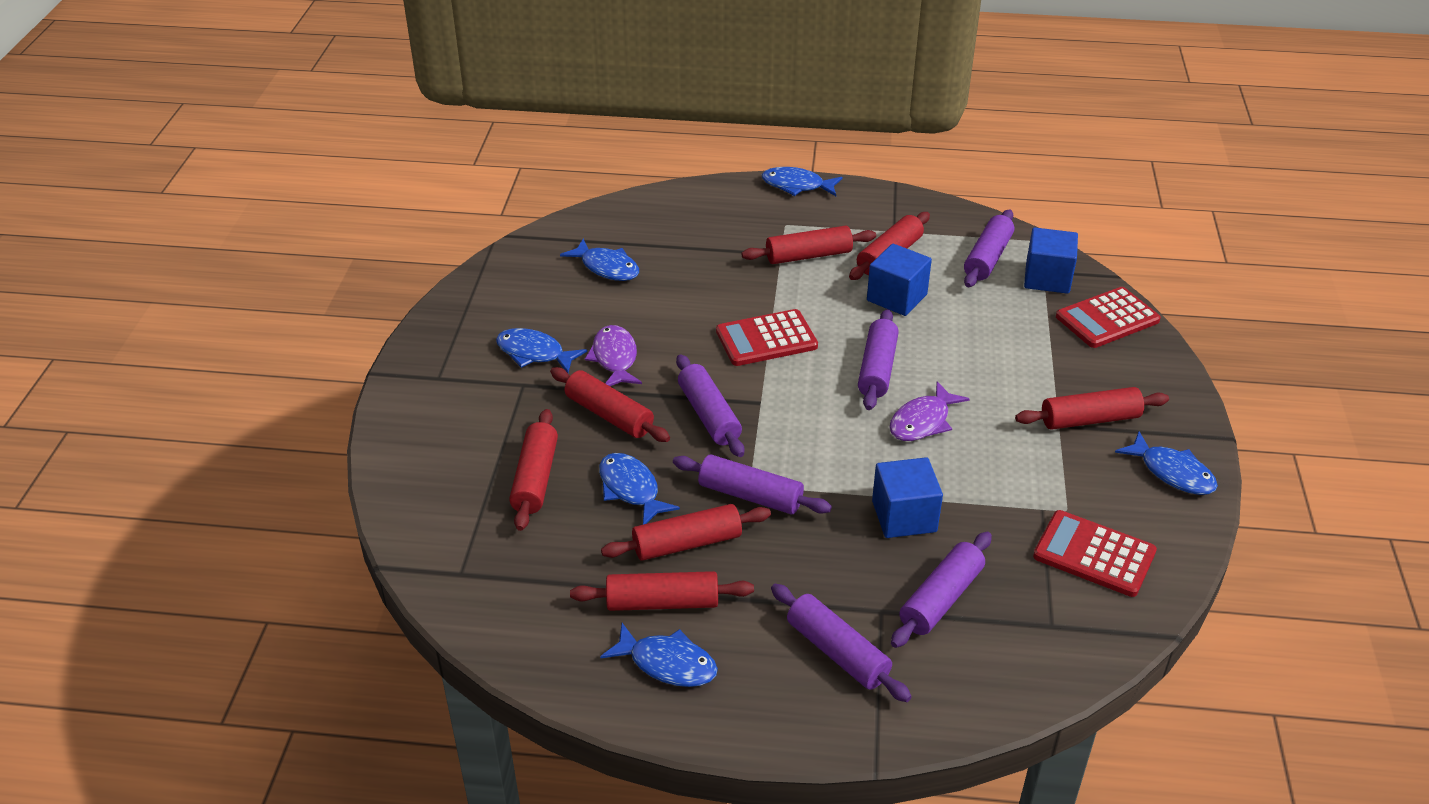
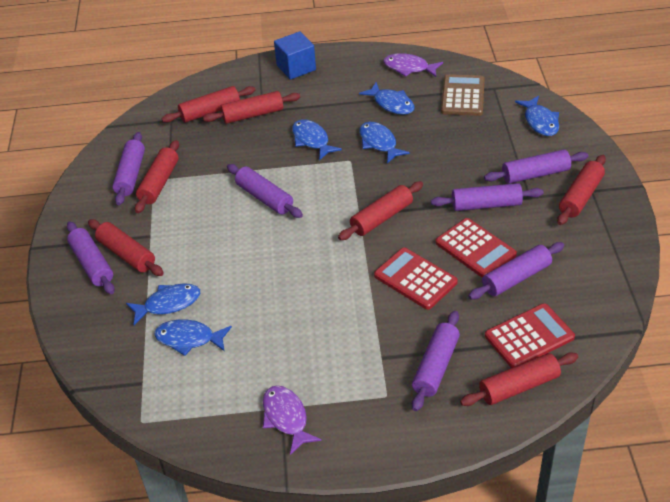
blue cube: [867,244,932,316] [872,457,943,538] [1024,227,1078,294] = 3 -> [274,31,316,80] = 1
brown calculator: none = 0 -> [441,74,485,116] = 1
purple rolling pin: [673,454,832,514] [676,354,744,457] [771,584,912,702] [858,309,899,410] [891,532,992,648] [964,210,1014,287] = 6 -> [67,222,115,294] [112,132,145,205] [227,164,303,218] [412,311,460,411] [431,183,543,211] [468,242,564,299] [484,149,588,184] = 7

